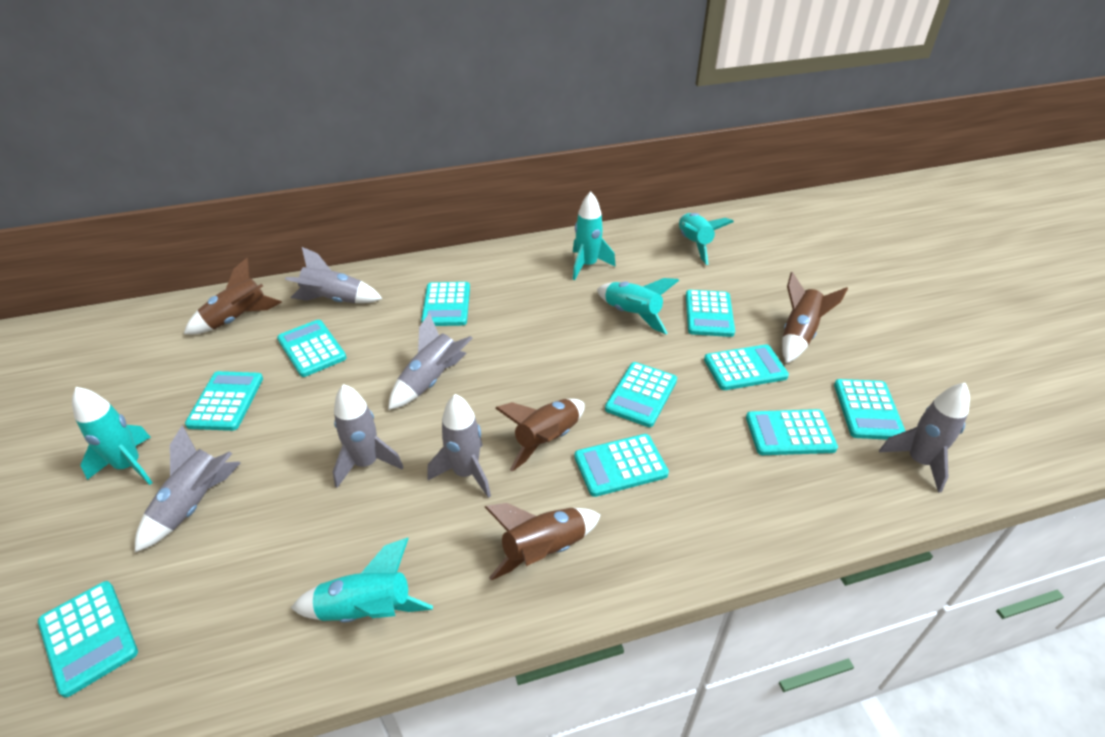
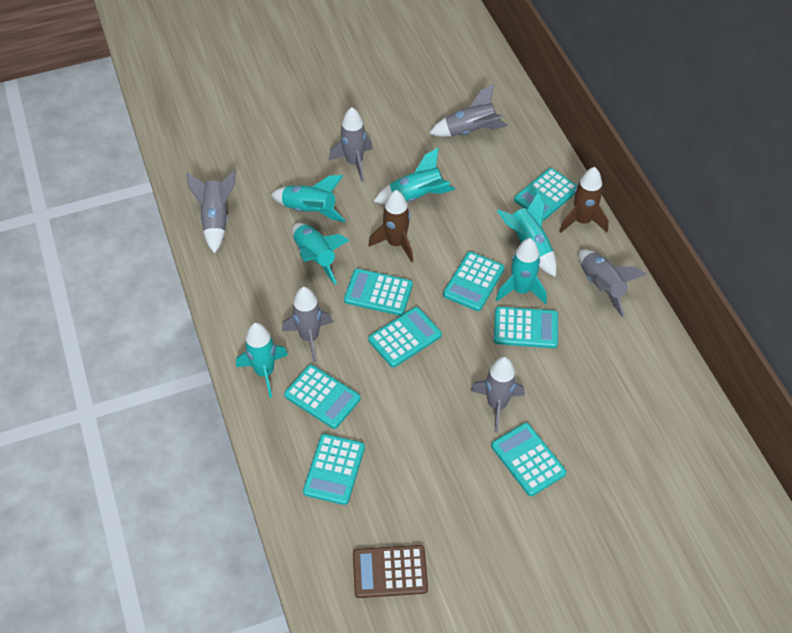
brown calculator: none = 0 -> [353,545,428,598] = 1
brown rocket: [184,258,282,334] [485,503,601,580] [495,399,585,472] [782,272,848,364] = 4 -> [369,190,413,262] [559,167,609,233] = 2
turquoise calculator: [38,581,138,697] [185,371,263,431] [277,320,347,377] [421,282,470,326] [574,434,669,497] [605,362,677,427] [686,290,735,337] [704,344,789,390] [746,409,838,455] [834,379,905,440] = 10 -> [284,365,361,429] [303,434,365,505] [344,269,413,316] [368,307,442,367] [443,252,505,311] [491,423,566,496] [494,306,558,348] [514,168,577,221] = 8
turquoise rocket: [72,387,153,485] [291,538,433,623] [573,192,616,280] [597,278,679,334] [679,213,734,265] = 5 -> [236,323,288,398] [270,175,346,223] [292,223,350,284] [373,147,455,204] [496,238,547,305] [497,191,557,277] = 6

